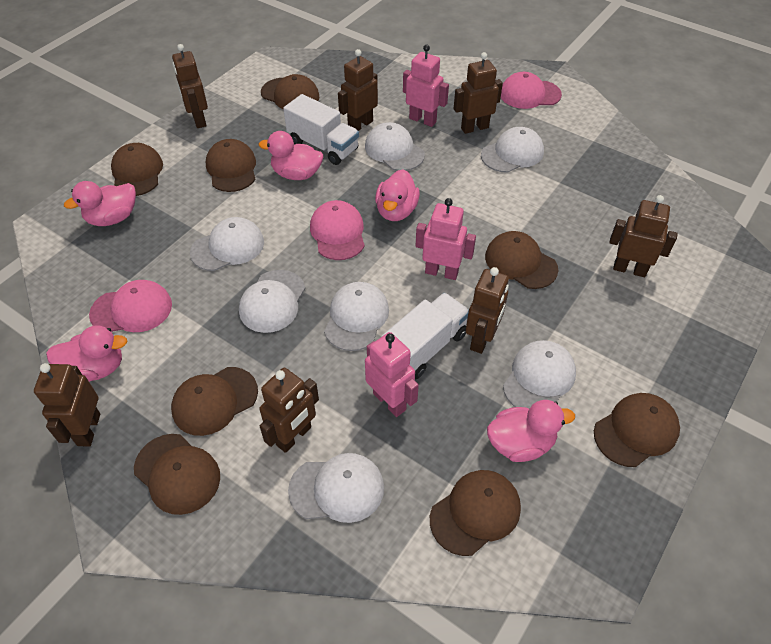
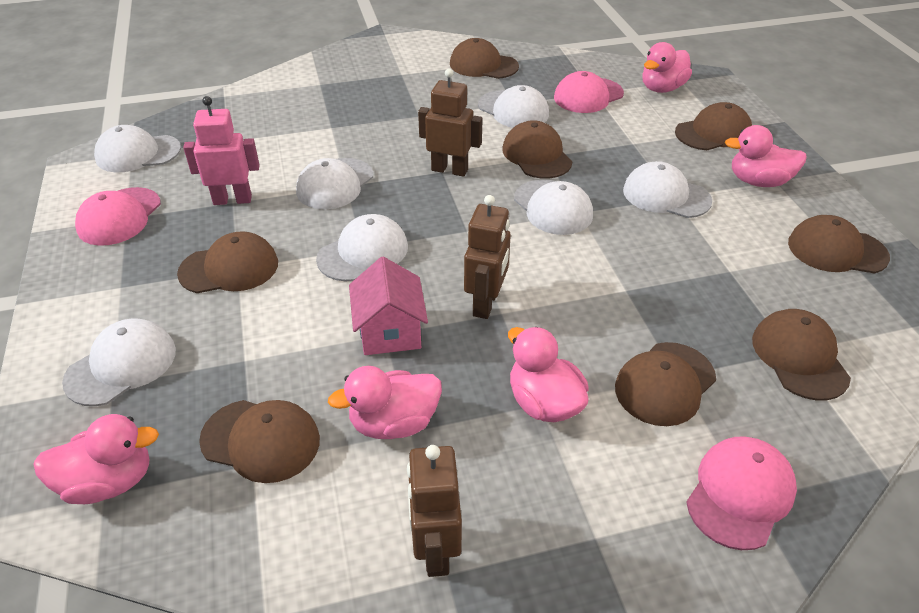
brown robot: [34,363,100,446] [172,44,208,128] [259,368,319,453] [338,49,378,131] [454,52,503,134] [466,267,509,354] [609,195,678,277] = 7 -> [407,445,462,577] [418,69,483,177] [464,195,511,319] = 3
pink house: none = 0 -> [349,257,428,355] = 1
pink robot: [365,332,419,417] [403,45,449,127] [416,198,476,280] = 3 -> [183,96,260,205] = 1
white truck: [283,94,359,165] [381,293,469,379] = 2 -> none = 0

